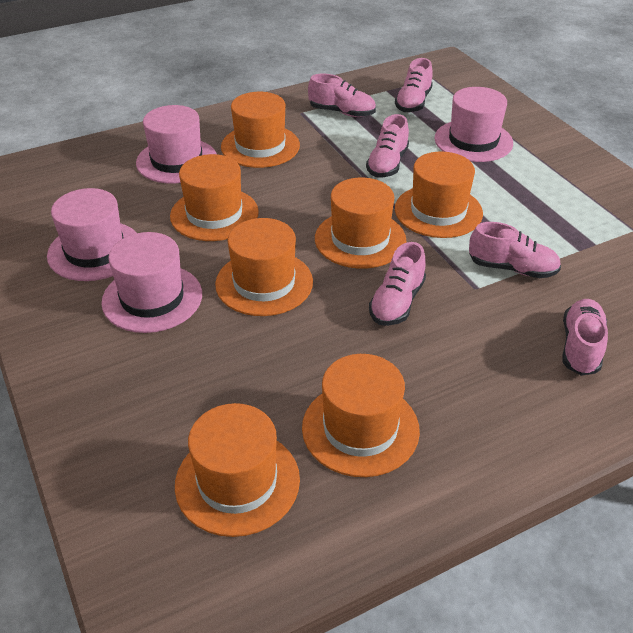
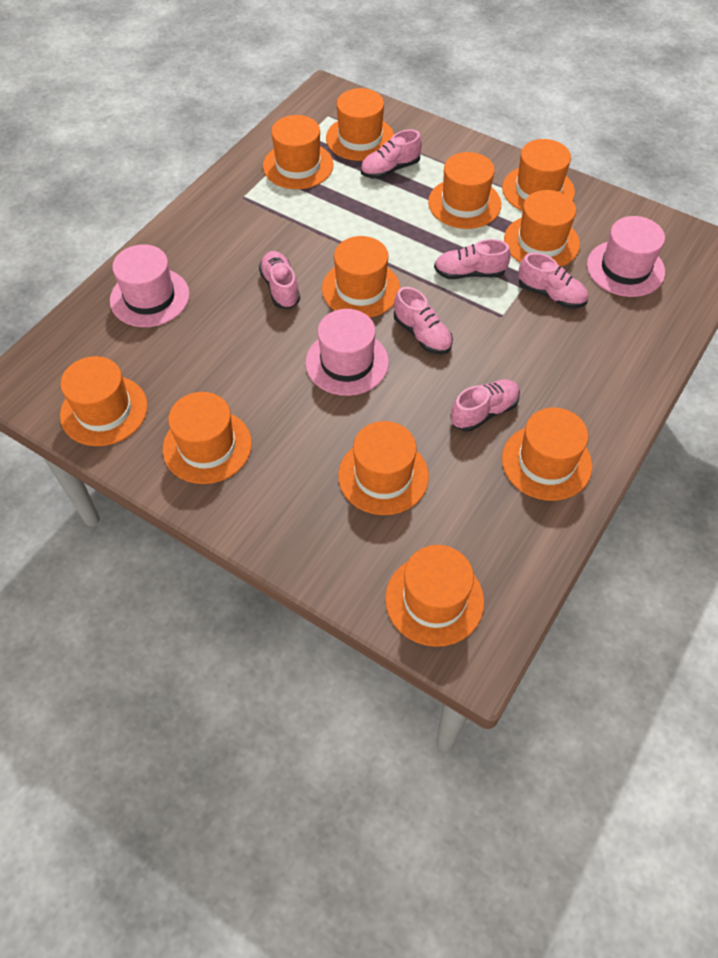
orange hat: [170,154,259,241] [175,403,300,537] [215,218,313,316] [221,92,300,168] [302,354,420,477] [315,178,406,269] [395,151,483,238] = 7 -> [60,356,148,446] [163,392,252,484] [263,115,333,189] [322,236,400,318] [326,88,394,161] [338,421,429,515] [385,545,484,647] [428,152,501,229] [502,139,575,211] [502,408,592,501] [504,190,580,267] = 11
pink hat: [47,188,137,281] [101,232,202,333] [136,105,217,184] [434,87,513,162] = 4 -> [110,244,190,327] [305,309,389,396] [587,216,665,297] = 3

